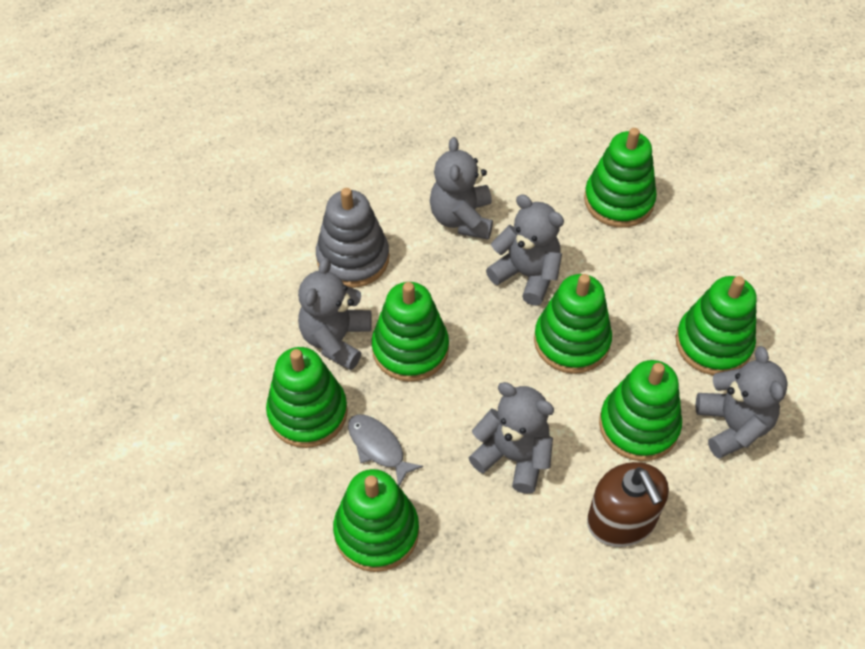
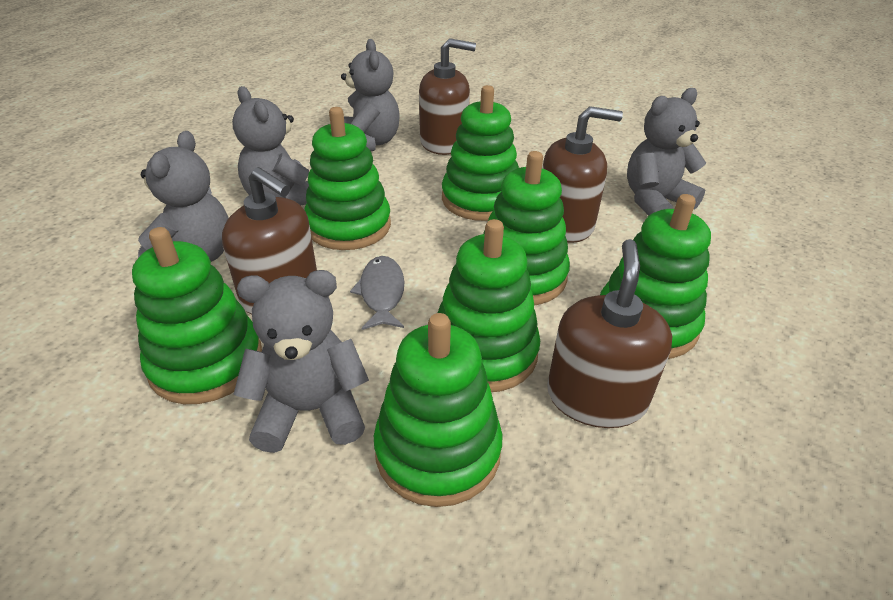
brown soap dispenser: [587,462,669,547] = 1 -> [222,167,317,314] [419,38,476,155] [543,106,623,243] [547,239,672,428] = 4
grey stacking toy: [316,188,389,288] = 1 -> none = 0

